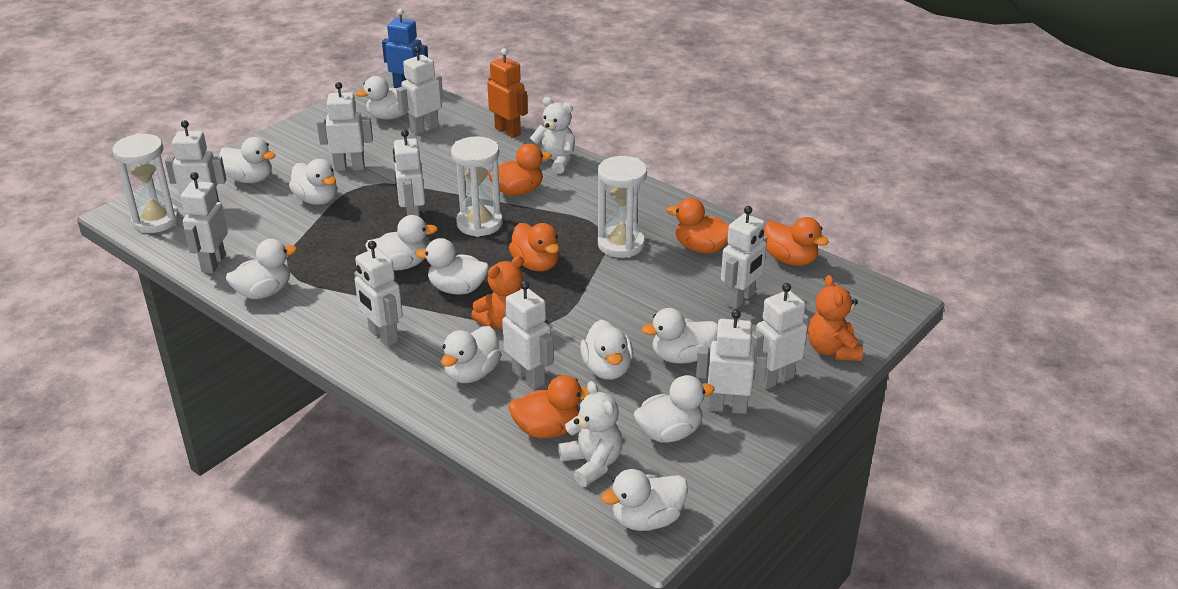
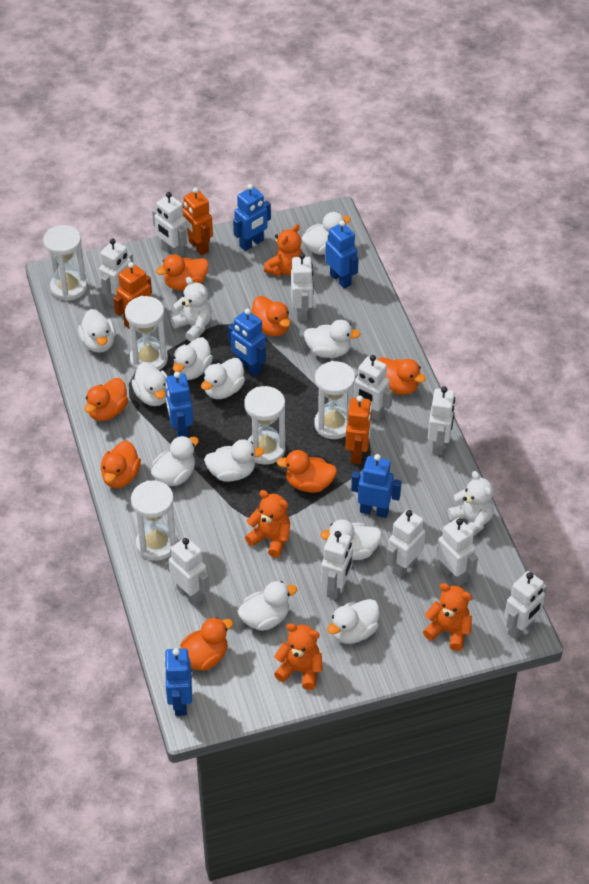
blue robot: [382,9,428,88] = 1 -> [164,648,192,716] [165,372,193,438] [228,308,266,376] [233,184,271,251] [325,220,359,288] [351,454,401,518] = 6
orange duck: [488,143,552,196] [508,375,589,438] [509,223,559,271] [666,198,729,253] [764,217,829,266] = 5 -> [84,378,128,421] [100,441,141,488] [156,255,209,291] [180,617,233,671] [252,296,290,336] [277,450,337,493] [377,357,426,395] = 7
orange robot: [487,48,528,138] = 1 -> [113,262,152,329] [182,187,213,255] [345,396,372,464] = 3
orange teddy bear: [471,256,523,330] [808,275,863,361] = 2 -> [245,490,290,558] [264,224,303,276] [274,623,323,690] [423,583,472,651] = 4
white hourglass: [112,133,180,233] [451,136,503,237] [598,156,647,258] = 3 -> [43,225,87,301] [125,296,168,370] [131,480,177,561] [244,386,285,465] [314,361,355,439] = 5

